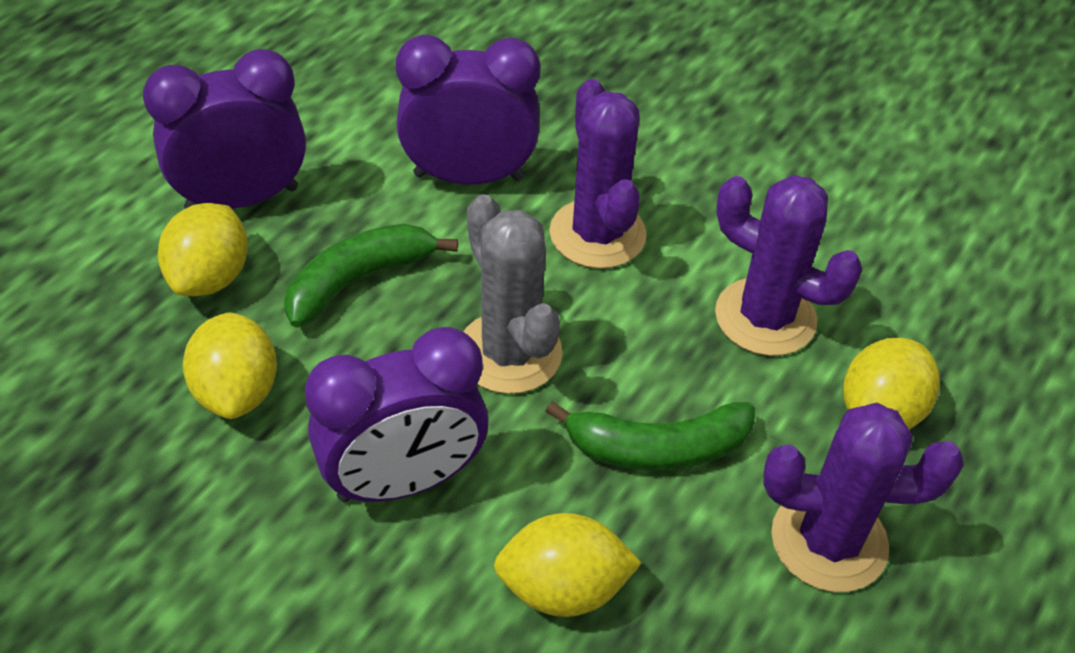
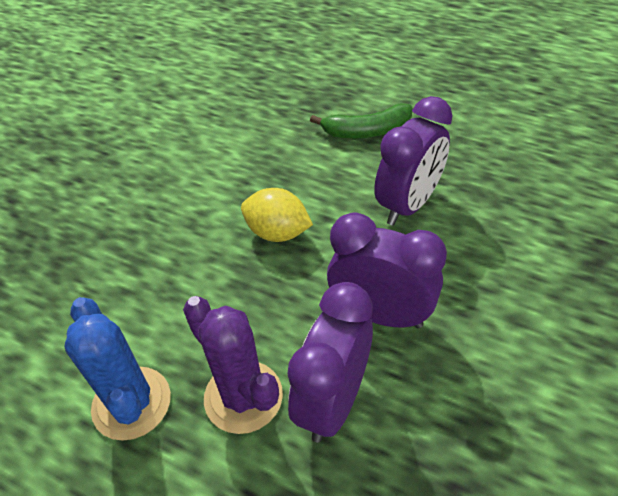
blue cactus: none = 0 -> [64,297,171,441] = 1
green banana: [284,224,458,328] [545,401,755,470] = 2 -> [310,103,412,138] = 1
grey cactus: [463,194,563,394] = 1 -> none = 0
purple cactus: [550,79,647,269] [715,175,862,356] [763,403,964,592] = 3 -> [183,296,283,434] = 1
yellow lemon: [158,203,248,296] [183,312,277,419] [494,513,642,617] [843,338,940,429] = 4 -> [241,188,313,242] = 1

